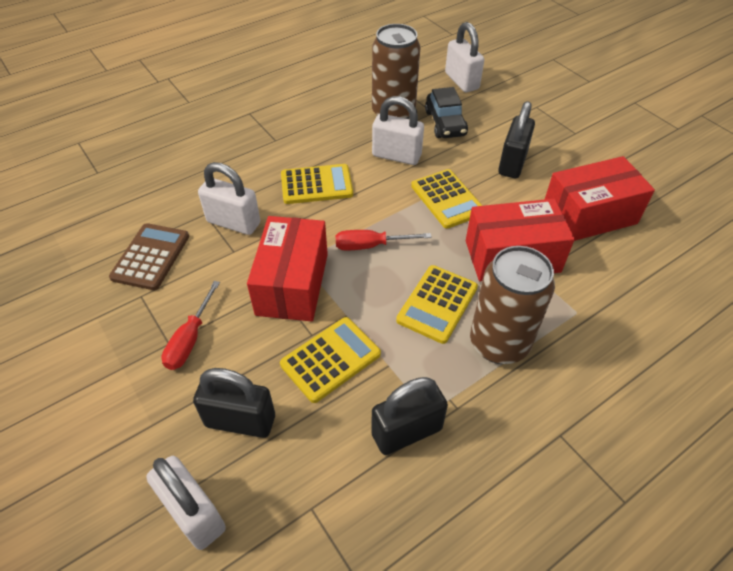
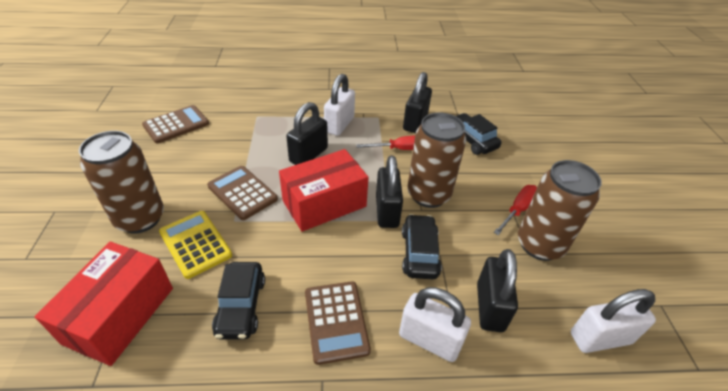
black car: [425,87,468,138] = 1 -> [212,262,265,340] [402,214,442,279] [456,113,501,155] = 3
black padlock: [193,368,275,438] [371,377,448,455] [498,101,535,178] = 3 -> [286,102,328,165] [376,155,403,228] [403,72,432,133] [477,249,518,332] = 4
brown calculator: [109,223,189,290] = 1 -> [142,105,209,143] [207,166,278,220] [305,281,371,365] = 3
brown can: [372,24,420,119] [470,246,555,364] = 2 -> [79,131,164,234] [407,113,466,208] [518,160,602,261] = 3
red box: [247,216,328,322] [466,199,575,281] [545,156,655,241] = 3 -> [35,242,173,366] [279,149,368,232] = 2
white padlock: [146,456,226,550] [198,162,260,235] [372,96,424,165] [445,22,484,92] = 4 -> [324,74,355,136] [399,287,471,362] [571,289,656,353] = 3
yellow calculator: [280,317,381,403] [281,164,353,204] [396,265,478,344] [411,169,483,229] = 4 -> [159,211,232,279] = 1

